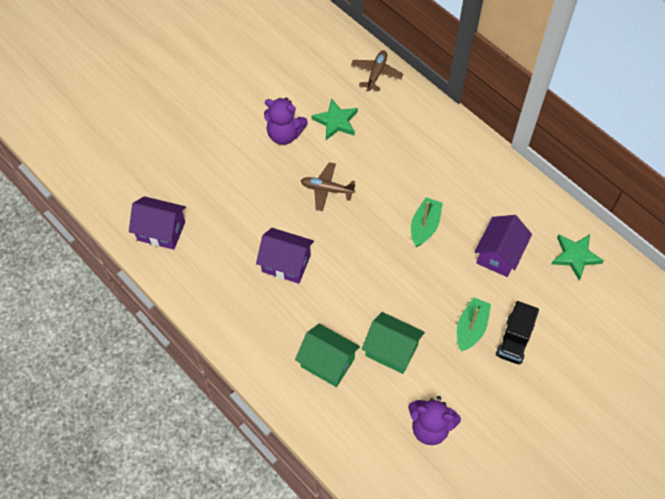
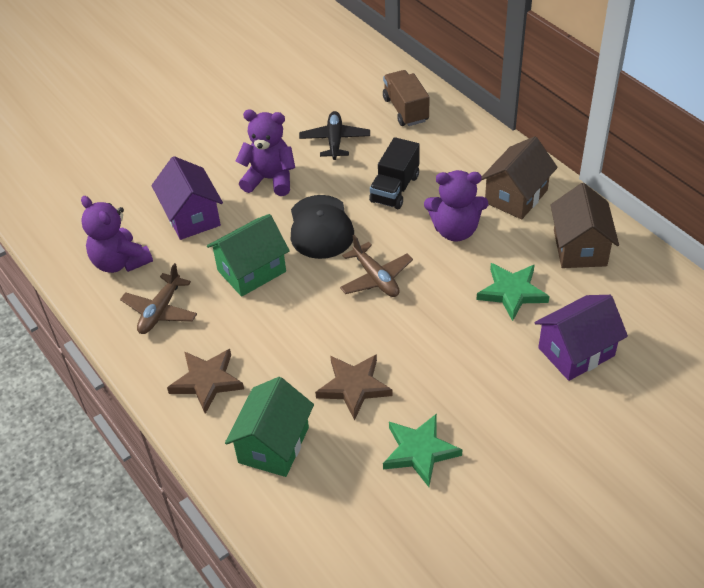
black cap: none = 0 -> [291,195,354,259] = 1
black plane: none = 0 -> [299,111,370,160] = 1
brown house: none = 0 -> [481,136,558,220] [551,183,619,268] = 2
brown star: none = 0 -> [167,349,244,414] [315,354,393,420] = 2
brown truck: none = 0 -> [383,70,430,126] = 1
green boat: [411,197,443,247] [457,297,491,352] = 2 -> none = 0
purple house: [129,196,186,250] [256,228,314,284] [475,215,532,277] = 3 -> [152,156,223,240] [535,295,628,381] = 2
purple teddy bear: [264,98,308,145] [408,396,461,445] = 2 -> [81,196,153,273] [235,110,295,196] [424,170,488,242] = 3

